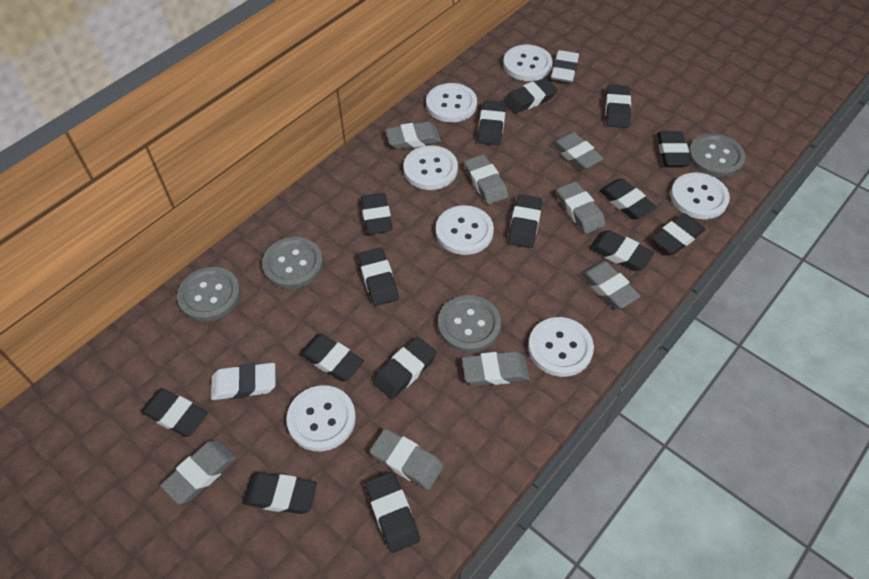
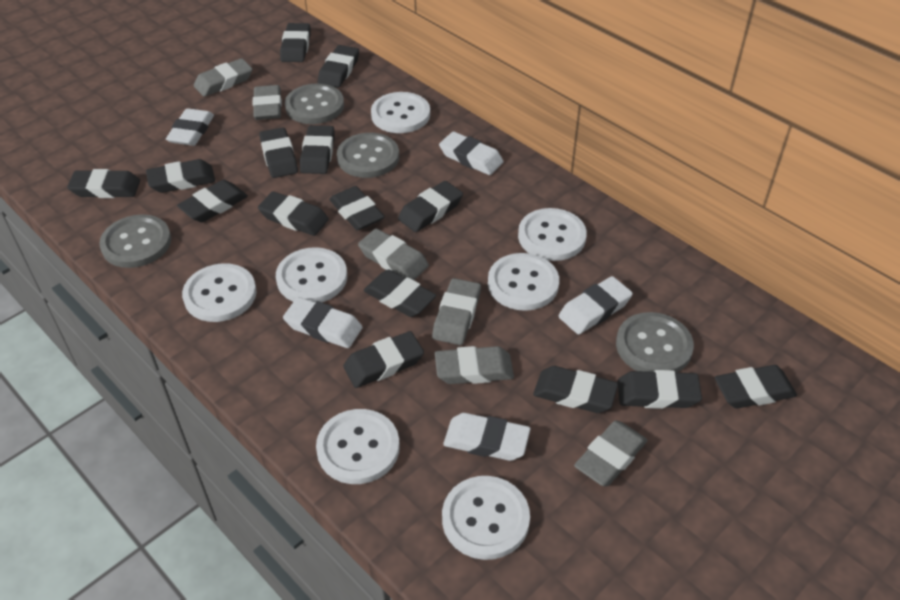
grey eraser: [160,440,236,504] [370,428,444,490] [386,122,441,149] [462,351,530,386] [464,154,509,205] [551,132,604,170] [557,181,606,234] [580,261,641,309] = 8 -> [194,58,253,97] [253,85,282,120] [358,229,429,280] [432,278,481,345] [435,346,514,384] [574,420,648,486] = 6
white eraser: [211,363,275,400] [551,50,579,83] = 2 -> [166,108,214,146] [283,297,363,348] [439,132,503,175] [443,413,530,461] [559,276,633,334] = 5

